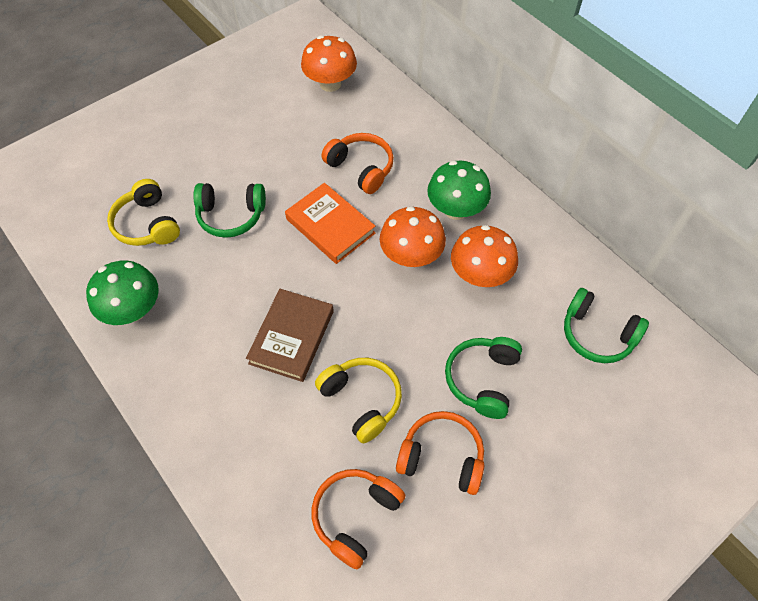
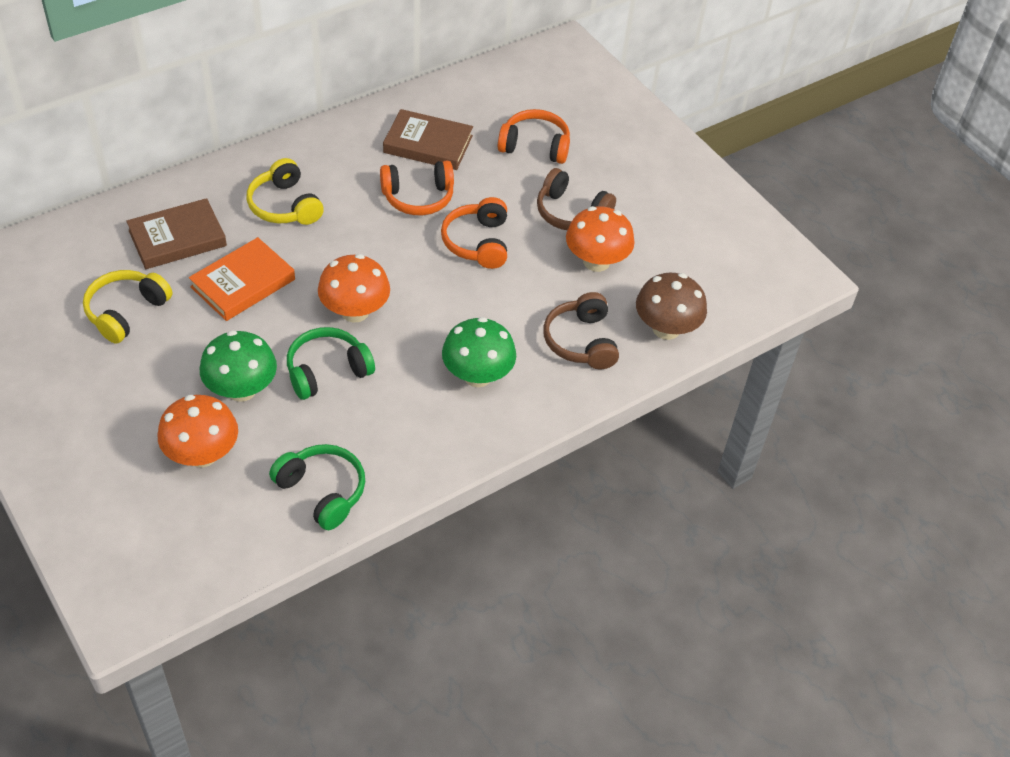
brown book: [246,289,334,382] = 1 -> [126,198,227,269] [383,109,473,170] = 2
brown headphones: none = 0 -> [537,168,616,230] [543,292,619,369] = 2
brown mushroom: none = 0 -> [636,273,707,340] = 1
green headphones: [193,183,266,238] [445,337,522,419] [564,288,649,363] = 3 -> [269,444,365,530] [287,327,375,400] = 2

